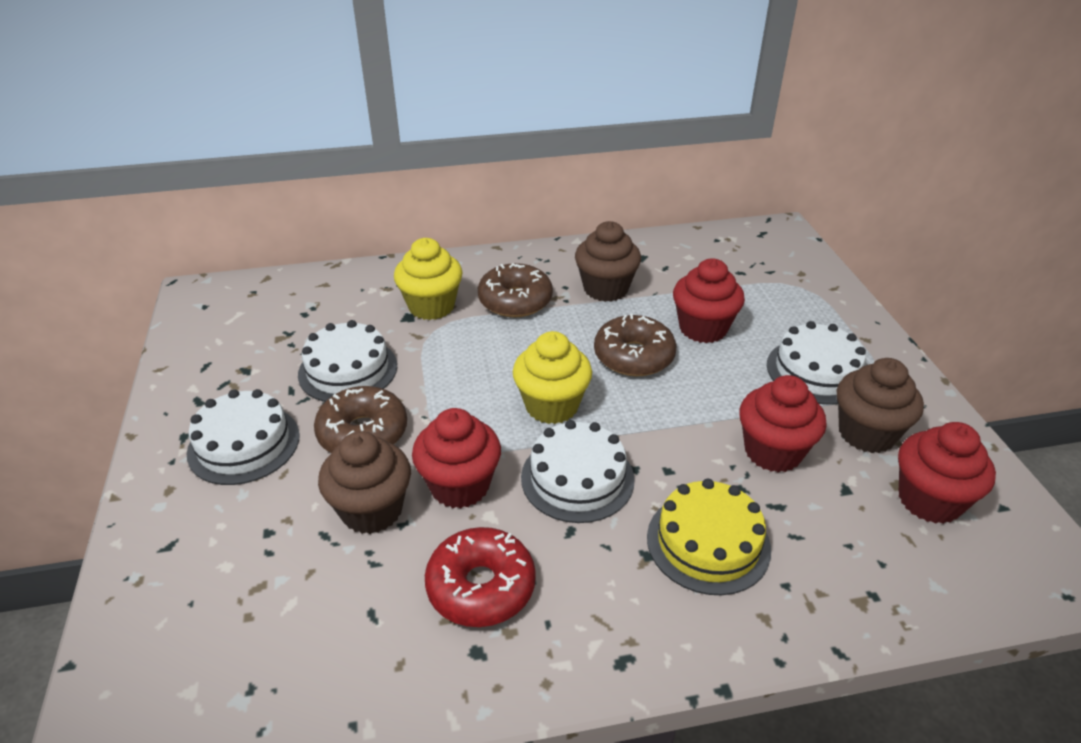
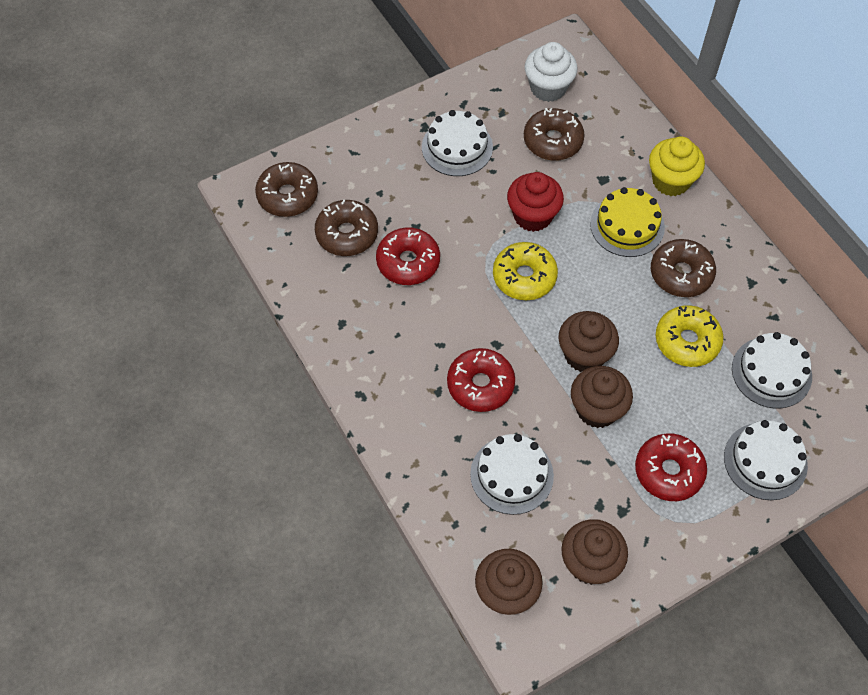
brown cupcake: [318,431,411,534] [575,221,641,302] [837,358,924,453] = 3 -> [475,549,543,615] [558,311,619,372] [561,519,628,585] [571,366,633,428] = 4
brown donut: [314,386,407,453] [478,263,553,318] [594,314,676,376] = 3 -> [255,162,318,217] [315,199,378,256] [524,108,585,161] [651,239,716,297] = 4
red cupcake: [412,408,501,509] [673,258,745,343] [739,375,827,473] [898,422,996,524] = 4 -> [507,172,564,232] = 1
red donut: [425,527,536,627] = 1 -> [376,227,440,285] [447,348,515,412] [635,433,707,501] = 3
white cupcake: none = 0 -> [525,42,577,102] = 1
yellow cupcake: [394,238,463,320] [512,331,592,424] = 2 -> [649,136,705,196] = 1
yellow donut: none = 0 -> [493,242,558,300] [656,305,724,367] = 2

